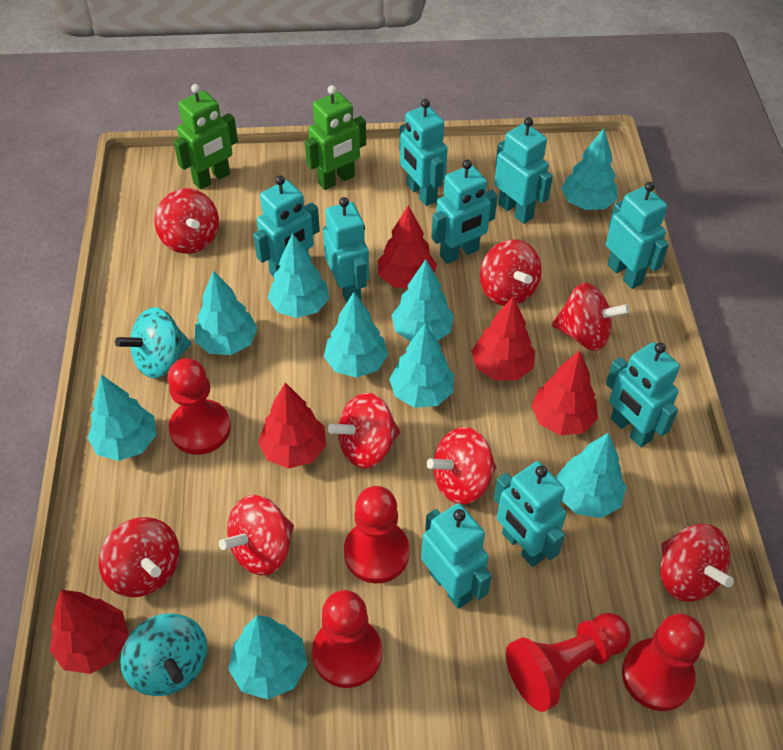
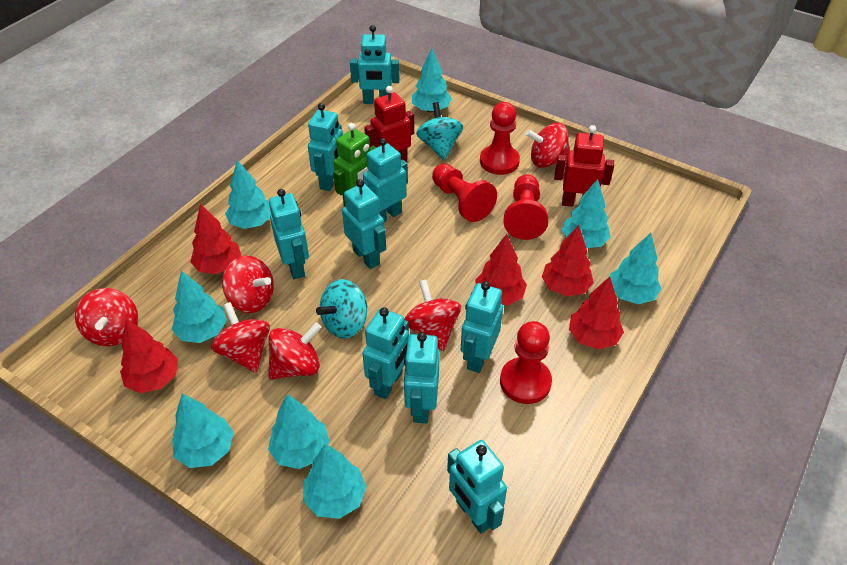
green robot: [174,84,238,190] [305,85,366,190] = 2 -> [333,123,377,207] = 1
red pawn: [167,358,231,455] [312,590,382,688] [344,486,410,583] [506,613,631,712] [622,613,705,711] = 5 -> [432,164,497,222] [480,102,520,175] [500,321,552,404] [504,174,548,240] = 4
red robot: none = 0 -> [364,86,414,162] [554,125,614,207] = 2
red spinning top: [99,517,180,597] [154,188,219,254] [219,495,294,575] [328,393,400,468] [426,427,496,504] [480,239,542,306] [552,283,630,351] [660,524,734,602] = 8 -> [75,288,138,346] [211,302,270,373] [222,256,274,313] [268,322,322,380] [404,280,461,351] [526,123,570,168] = 6
turquoise tree: [87,375,156,461] [195,270,257,355] [228,615,308,700] [268,233,329,318] [324,292,388,378] [389,323,454,408] [392,259,454,342] [556,432,626,518] [561,128,617,210] = 9 -> [172,271,227,343] [172,393,234,468] [225,160,271,229] [268,394,330,469] [303,443,367,519] [412,48,452,113] [561,179,611,248] [610,233,662,304] = 8

